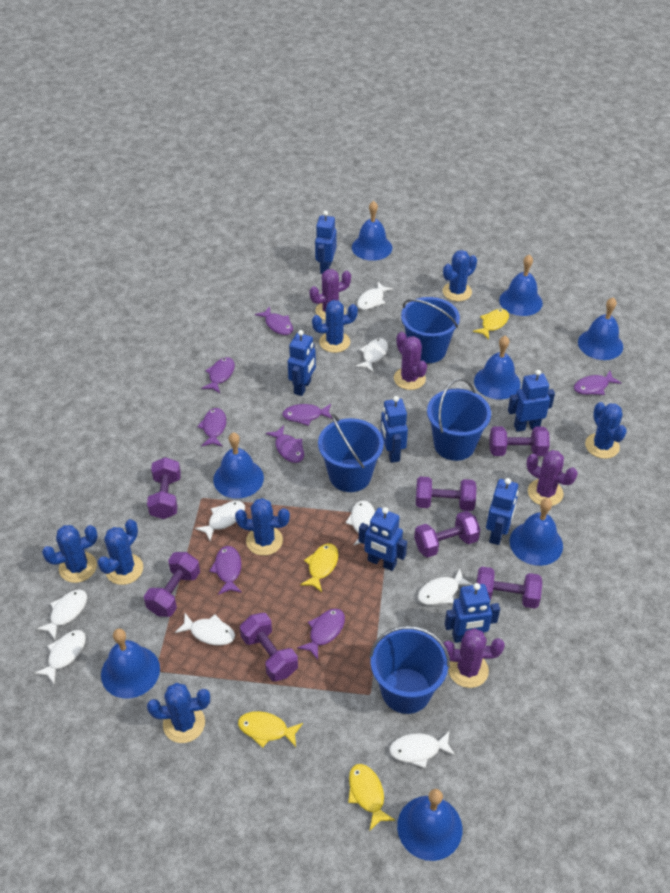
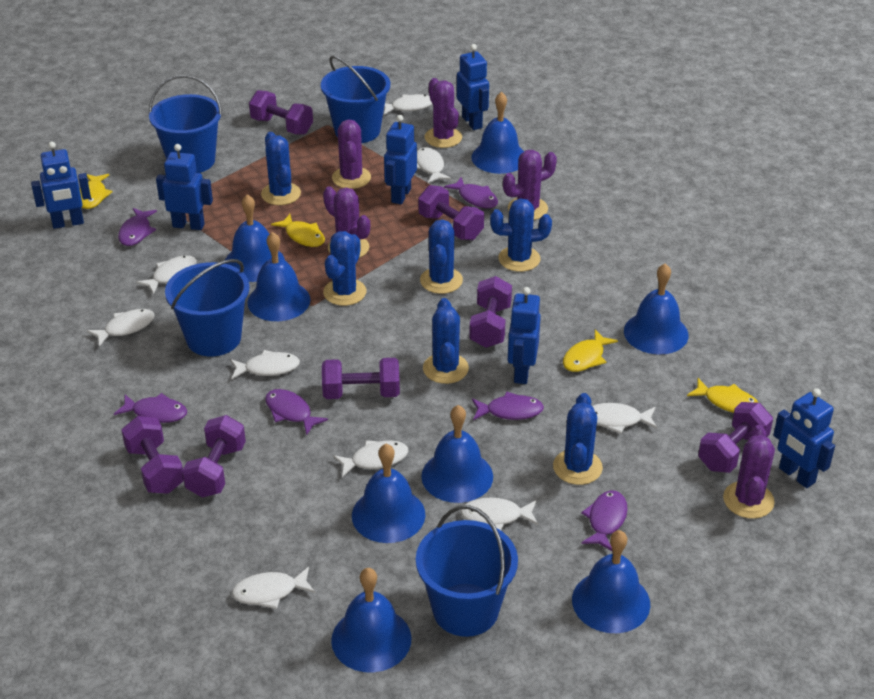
blue cactus: [42,525,98,583] [98,519,143,585] [147,683,210,743] [235,498,290,556] [312,300,358,353] [442,250,477,301] [585,402,627,459] = 7 -> [261,132,301,205] [323,231,367,306] [420,219,463,294] [423,298,469,384] [490,198,552,272] [553,393,603,485] = 6
blue robot: [288,330,316,396] [315,211,336,274] [359,507,407,571] [381,396,408,463] [445,583,500,643] [486,478,519,545] [508,370,555,432] = 7 -> [31,141,91,229] [156,144,213,230] [384,115,417,204] [457,44,489,130] [508,287,541,384] [773,388,835,488] = 6
purple cactus: [309,269,351,320] [394,332,427,390] [443,628,505,688] [526,450,578,506] = 4 -> [323,186,370,258] [332,120,371,189] [425,78,462,148] [503,150,557,220] [723,425,775,519] = 5
purple fish: [197,408,226,447] [201,357,235,393] [209,546,242,595] [255,306,293,335] [266,425,304,463] [282,404,332,426] [297,609,345,660] [574,371,621,395] = 8 -> [114,393,187,423] [118,208,157,246] [265,389,328,435] [444,177,498,208] [472,392,544,420] [581,490,628,552] = 6

